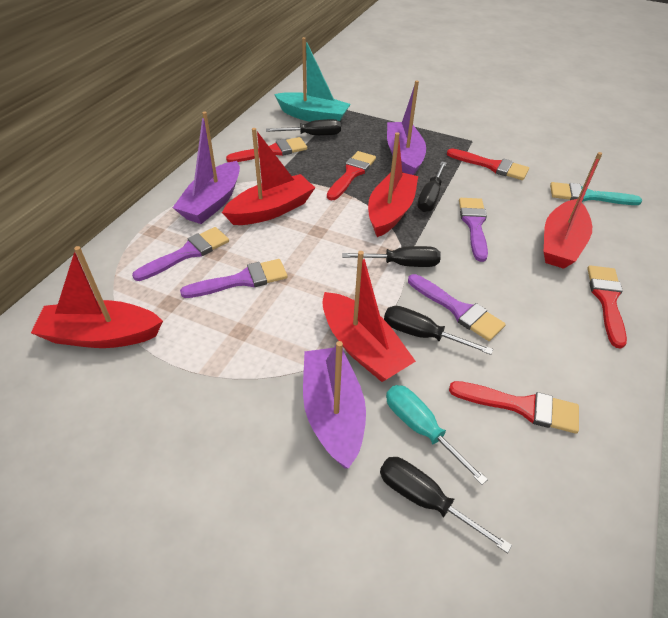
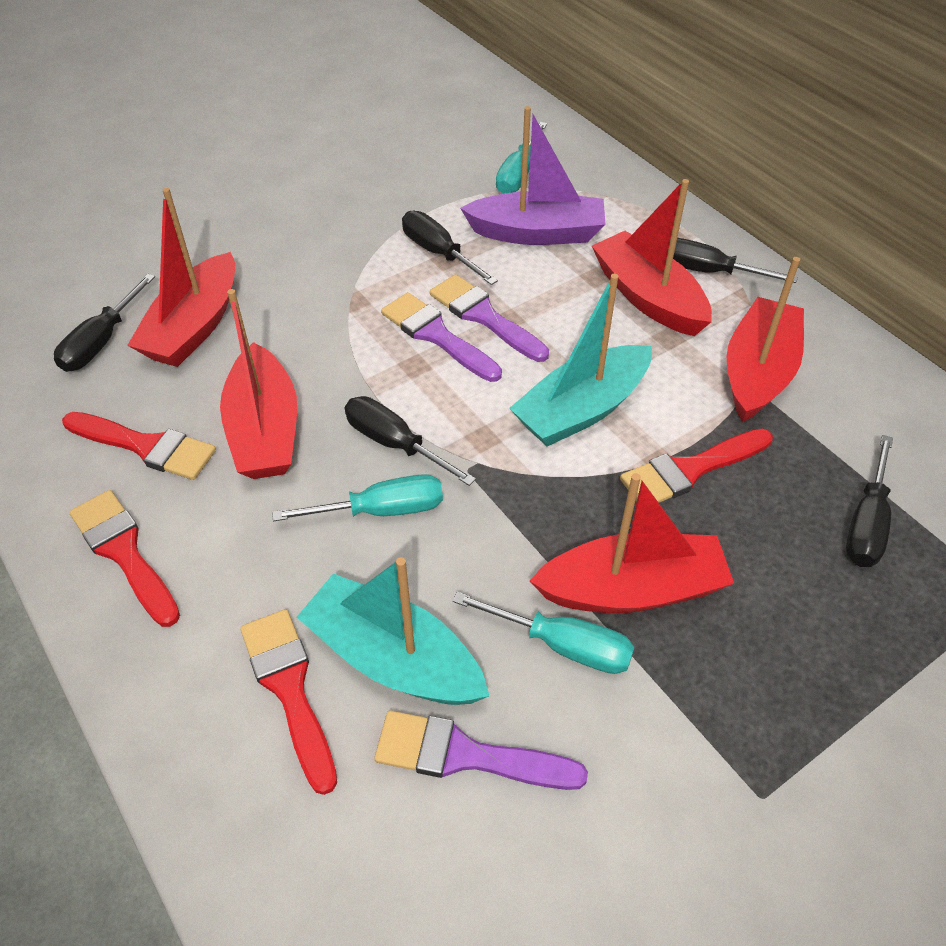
purple boat: [173,112,240,224] [303,341,366,469] [387,80,426,175] = 3 -> [460,106,606,245] = 1
purple brush: [132,227,229,281] [180,259,288,298] [408,274,506,341] [459,198,488,262] = 4 -> [374,710,588,790] [381,292,502,382] [430,274,549,362] = 3
red brush: [226,137,307,162] [327,151,376,200] [447,148,529,180] [449,381,579,434] [587,265,627,349] = 5 -> [62,412,216,480] [69,490,180,627] [240,609,337,795] [620,428,773,503] = 4
turquoise boat: [274,37,351,122] = 1 -> [297,557,489,705] [509,274,652,446] = 2
turquoise brush: [550,182,642,205] = 1 -> none = 0
turquoise screwdriver: [386,385,488,485] = 1 -> [272,474,443,521] [453,592,635,674] [496,122,547,194] = 3

